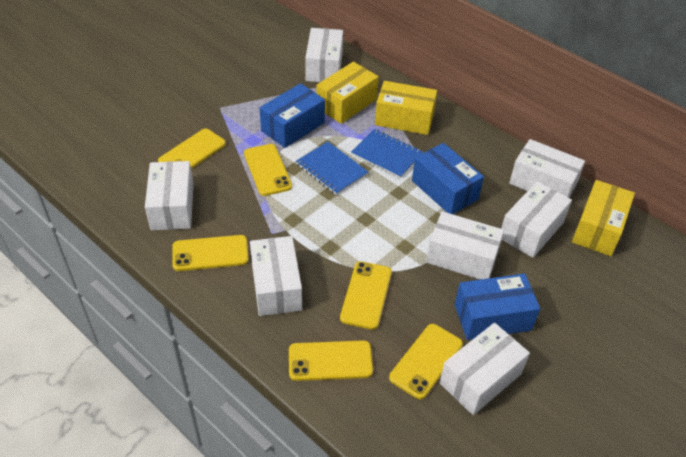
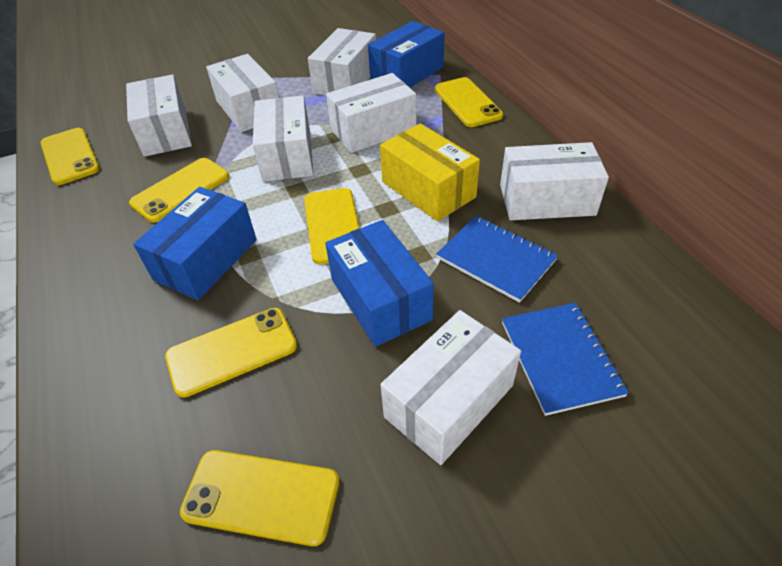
yellow box: [317,62,379,124] [375,81,437,135] [572,180,635,256] = 3 -> [380,123,480,222] = 1

